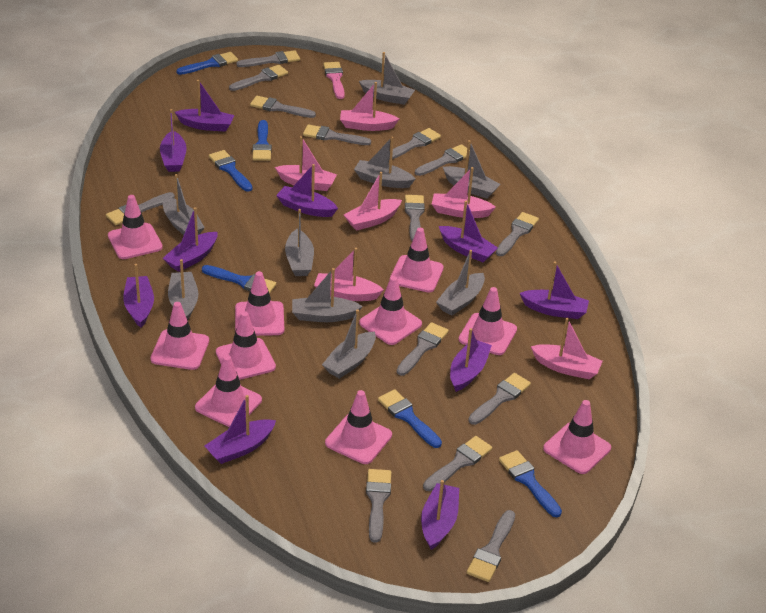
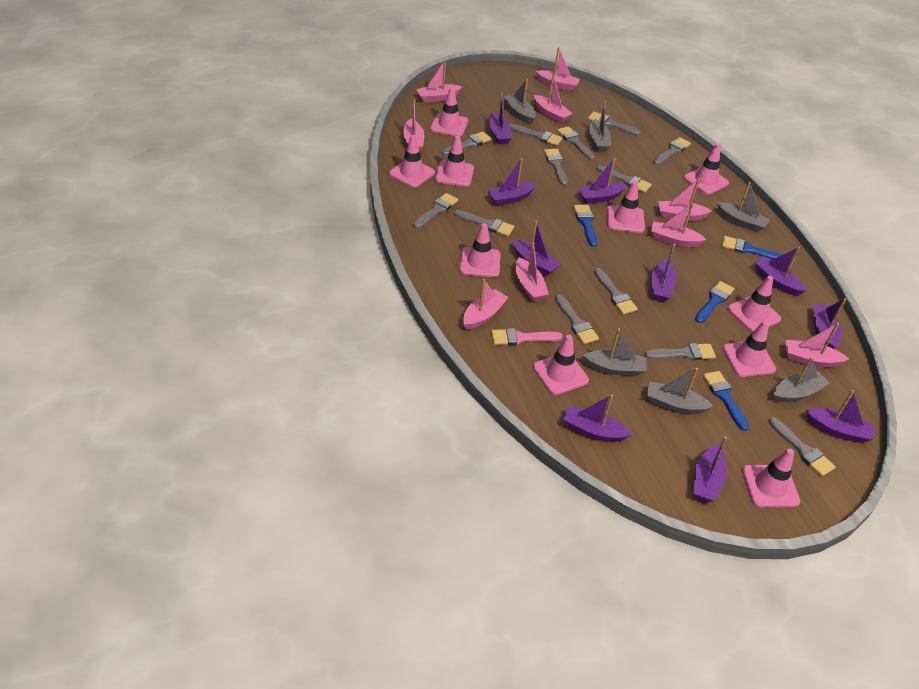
blue brush: [176,52,238,75] [202,265,276,294] [209,150,252,192] [253,120,272,161] [378,389,442,448] [499,450,562,517] = 6 -> [574,205,598,247] [695,281,734,323] [703,371,749,431] [722,236,783,259] = 4
grey boat: [163,174,205,235] [168,259,198,320] [285,209,314,276] [292,268,363,322] [322,309,376,379] [354,137,415,188] [359,52,415,105] [436,250,485,316] [443,140,501,199] = 9 -> [503,78,536,124] [583,328,647,376] [589,101,611,152] [647,368,714,414] [717,182,769,232] [774,357,830,402] = 6
grey brush: [106,192,175,225] [229,65,288,91] [236,50,300,67] [250,96,316,118] [303,124,371,145] [366,469,391,543] [389,128,441,160] [397,322,449,376] [405,195,425,241] [415,144,470,176] [423,436,492,491] [467,510,515,582] [468,373,531,425] [496,212,539,256] = 14 -> [413,193,458,228] [442,132,491,156] [454,210,514,236] [510,124,562,146] [544,149,568,186] [555,295,599,344] [557,126,595,160] [588,111,640,135] [594,268,638,314] [596,165,652,193] [644,343,716,360] [653,137,691,165] [768,417,835,477] = 13
pink boat: [275,136,337,191] [314,248,383,301] [340,82,399,131] [344,172,402,231] [432,167,496,218] [531,318,603,379] = 6 -> [403,100,424,151] [416,60,462,102] [463,279,508,329] [516,242,549,301] [534,74,573,123] [536,47,580,91] [651,203,706,247] [658,178,712,221] [786,323,849,367] = 9

